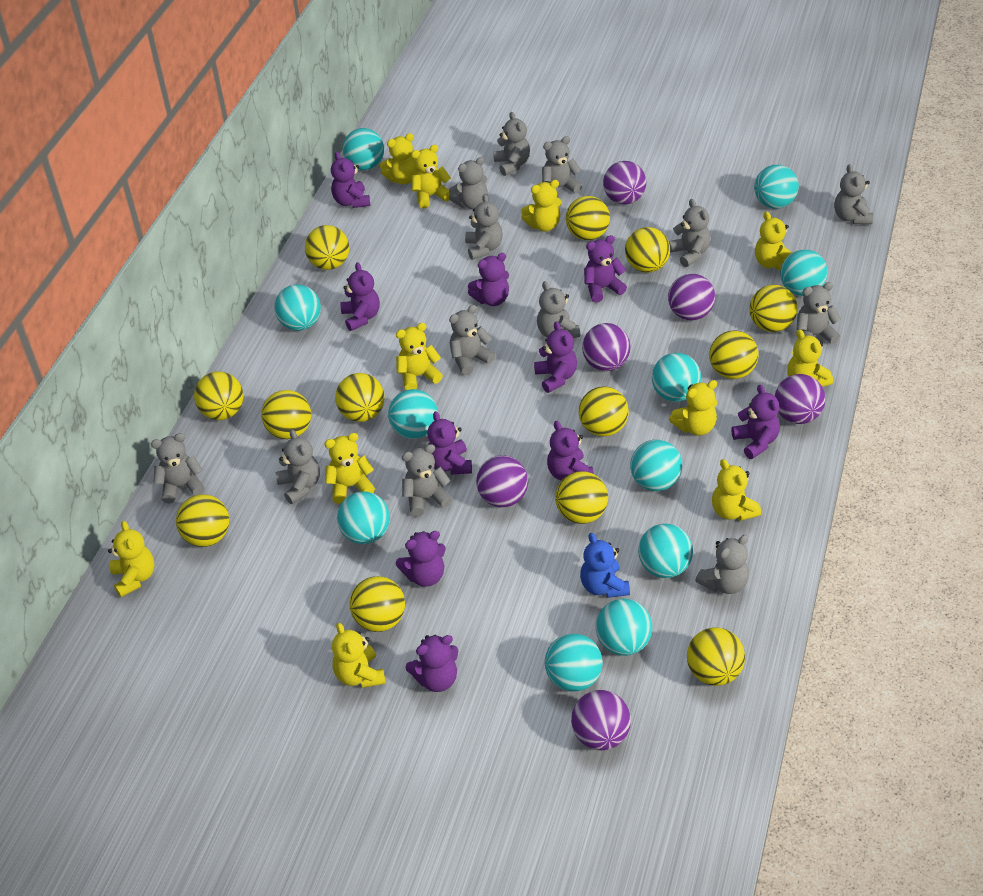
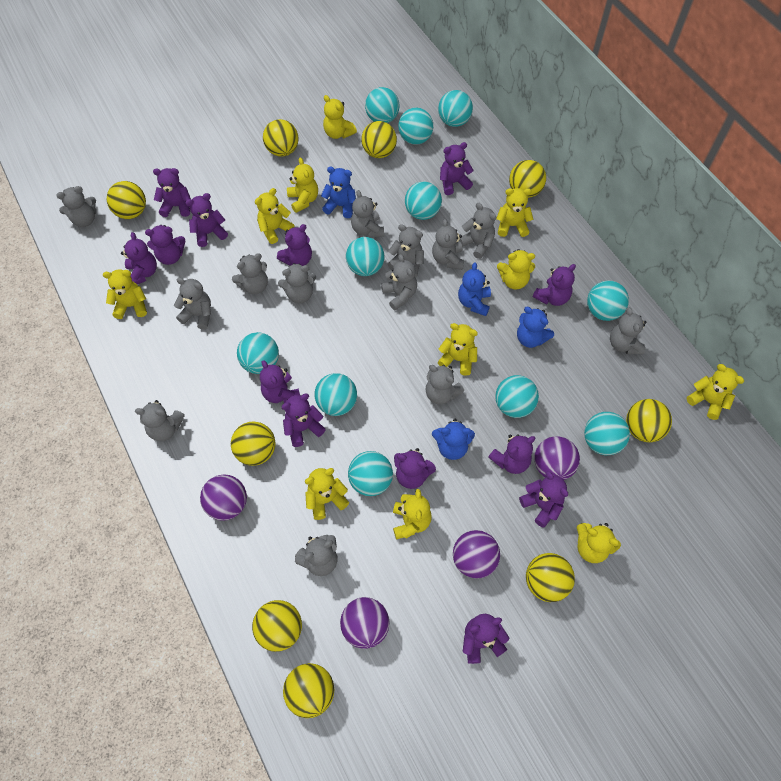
blue teddy bear: [580,533,630,598] = 1 -> [321,167,356,218] [432,419,475,460] [458,262,491,316] [517,307,554,348] = 4
purple ball: [476,455,528,507] [571,690,631,750] [582,323,630,371] [603,161,646,204] [668,274,715,320] [775,374,826,424] = 6 -> [200,475,247,521] [340,597,389,649] [453,530,500,579] [534,436,580,480] = 4
purple teddy bear: [331,152,370,208] [341,262,380,331] [396,531,446,587] [406,635,458,692] [427,411,472,475] [468,253,509,306] [534,321,577,393] [547,421,594,481] [584,235,627,303] [731,385,780,459] = 10 -> [121,232,157,285] [145,225,185,265] [153,168,191,217] [185,193,228,247] [260,360,300,403] [277,224,312,266] [282,394,326,447] [394,448,436,489] [440,142,474,195] [463,614,509,664] [489,434,535,474] [519,471,568,528] [533,264,576,306] = 13
yellow ball: [176,495,229,547] [194,372,244,420] [261,390,311,439] [305,225,349,270] [335,373,385,422] [350,576,405,632] [555,471,608,524] [566,196,610,240] [579,386,629,437] [625,227,670,273] [687,627,745,686] [709,331,759,379] [749,285,798,332] = 13 -> [107,181,146,219] [231,422,275,466] [252,600,302,652] [263,119,298,157] [283,663,334,718] [361,121,397,158] [509,160,546,198] [526,553,575,602] [626,399,672,442] = 9

